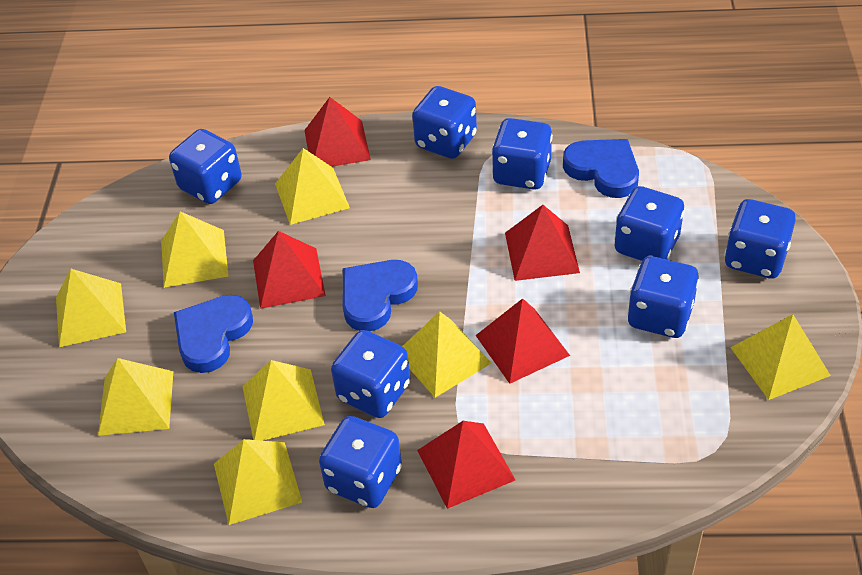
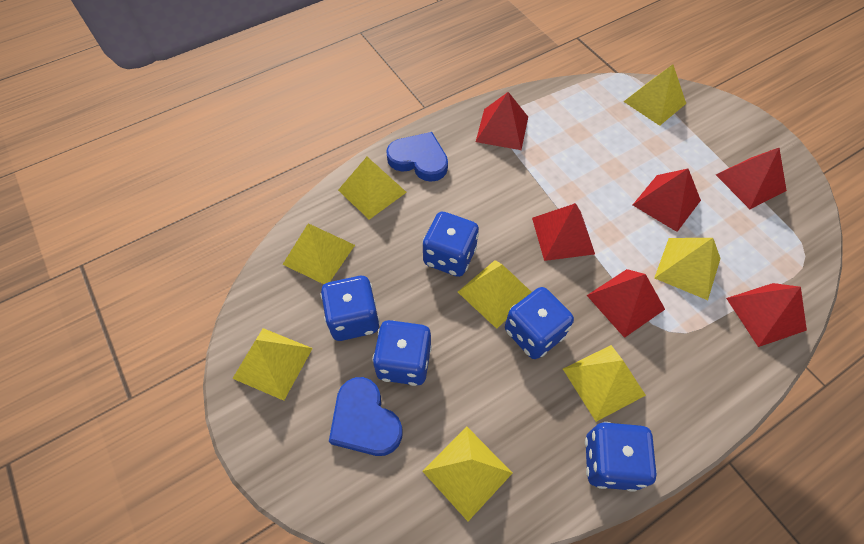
blue dice: [169,129,242,204] [319,416,402,508] [331,330,410,418] [412,86,477,159] [491,118,553,190] [614,186,684,261] [627,256,699,338] [724,199,796,279] = 8 -> [321,276,380,341] [372,320,432,386] [423,212,479,277] [505,287,574,359] [585,422,657,492] = 5
blue heart: [174,295,253,373] [343,260,418,331] [563,139,639,198] = 3 -> [329,377,402,456] [386,132,448,182] = 2
red pyramid: [253,231,326,309] [304,97,371,167] [417,421,515,509] [476,298,570,384] [505,205,580,281] = 5 -> [476,92,528,150] [532,203,595,261] [587,269,665,338] [633,169,701,232] [716,148,787,209] [726,283,807,347] = 6

